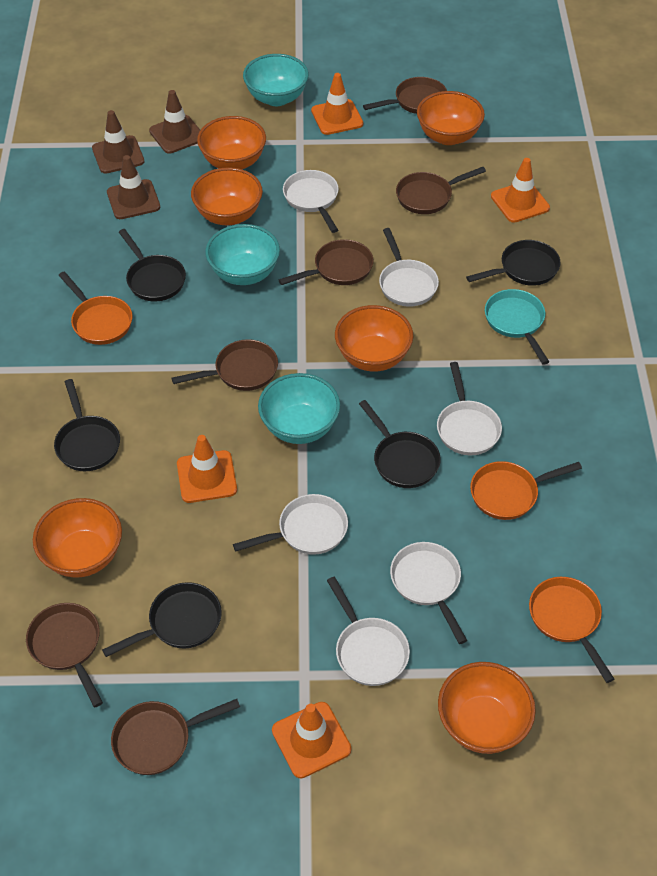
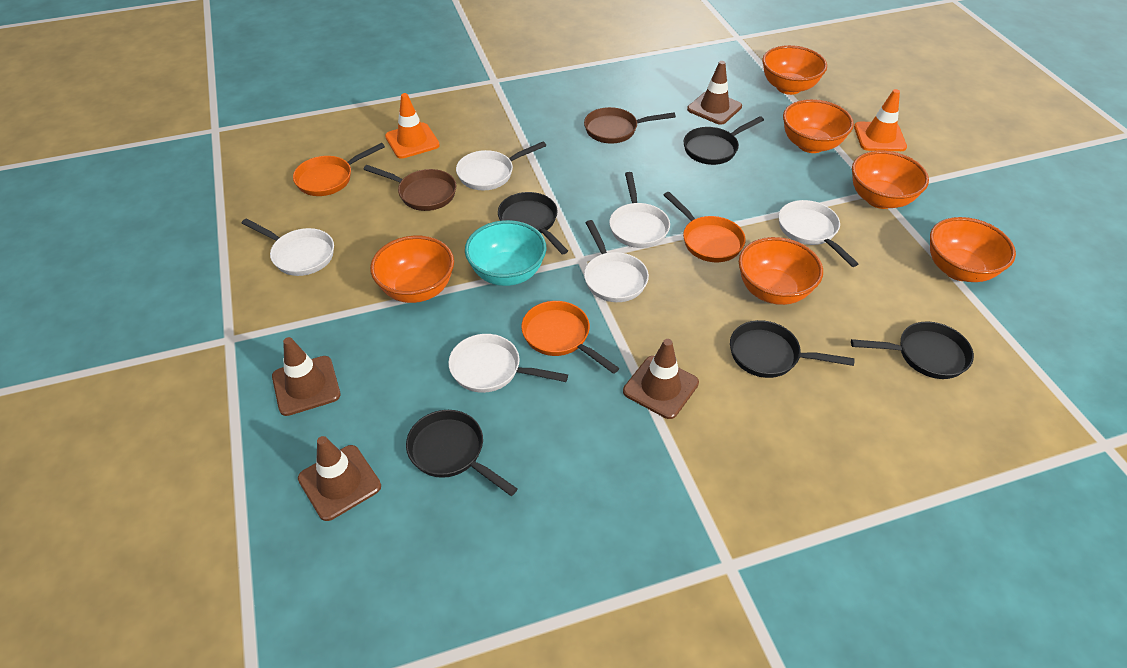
brown pan: [26,603,103,707] [111,699,240,775] [172,339,278,391] [279,239,374,285] [363,77,447,114] [396,167,486,214] = 6 -> [363,165,456,211] [584,107,676,144] = 2
brown traffic cone: [92,110,144,174] [107,155,160,219] [149,90,200,154] = 3 -> [272,337,341,416] [298,436,381,521] [623,339,699,419] [687,61,742,125] = 4
orange traffic cone: [177,435,237,503] [272,702,351,778] [311,73,363,135] [491,158,550,223] = 4 -> [385,93,440,159] [854,89,907,151] = 2
turquoise bowl: [205,224,280,285] [243,54,309,106] [258,373,340,444] = 3 -> [465,220,546,286] = 1
turquoise pan: [485,289,549,365] = 1 -> none = 0

